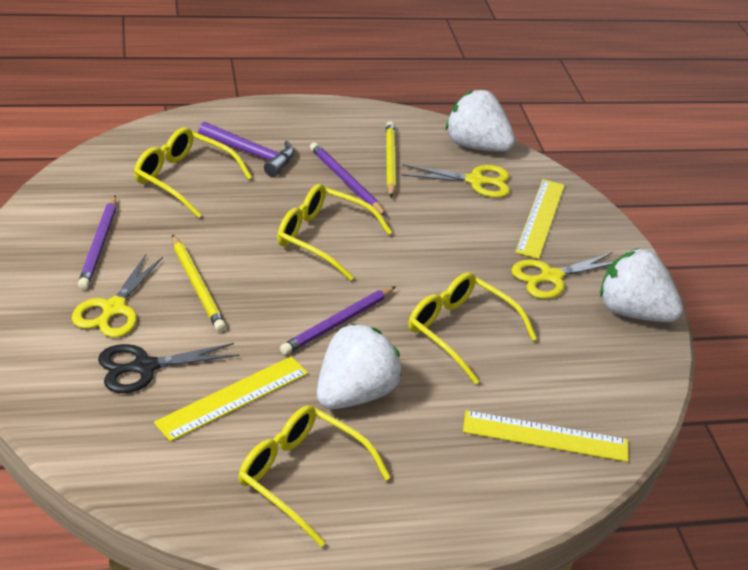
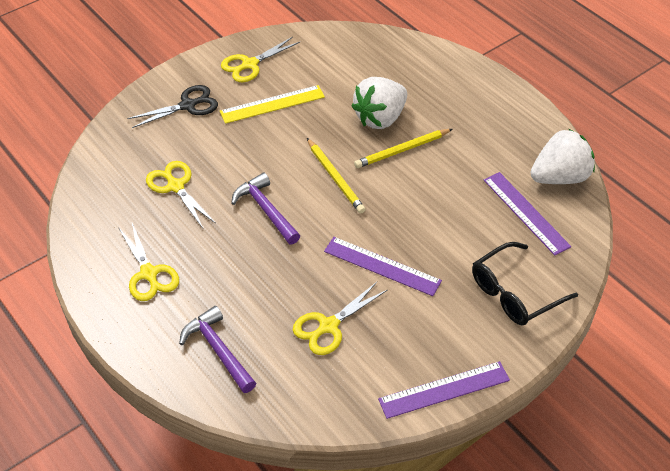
black glasses: none = 0 -> [472,242,578,326] = 1
purple hammer: [198,122,295,177] = 1 -> [179,306,256,393] [231,172,300,245] = 2
purple pencil: [78,195,116,289] [280,286,396,355] [310,142,387,216] = 3 -> none = 0
purple ruler: none = 0 -> [324,237,442,296] [378,361,510,419] [484,172,571,256] = 3
white strawberry: [317,323,402,409] [446,90,515,151] [600,248,683,322] = 3 -> [352,77,407,129] [530,129,595,184] = 2
yellow glasses: [134,127,252,218] [239,405,391,547] [277,184,392,281] [408,272,537,384] = 4 -> none = 0
yellow ruler: [154,356,308,442] [463,410,629,462] [515,179,565,259] = 3 -> [220,85,325,124] = 1
yellow scissors: [72,253,163,338] [401,164,510,198] [511,252,613,299] = 3 -> [118,223,179,301] [146,161,215,228] [221,37,300,82] [293,282,387,355] = 4

